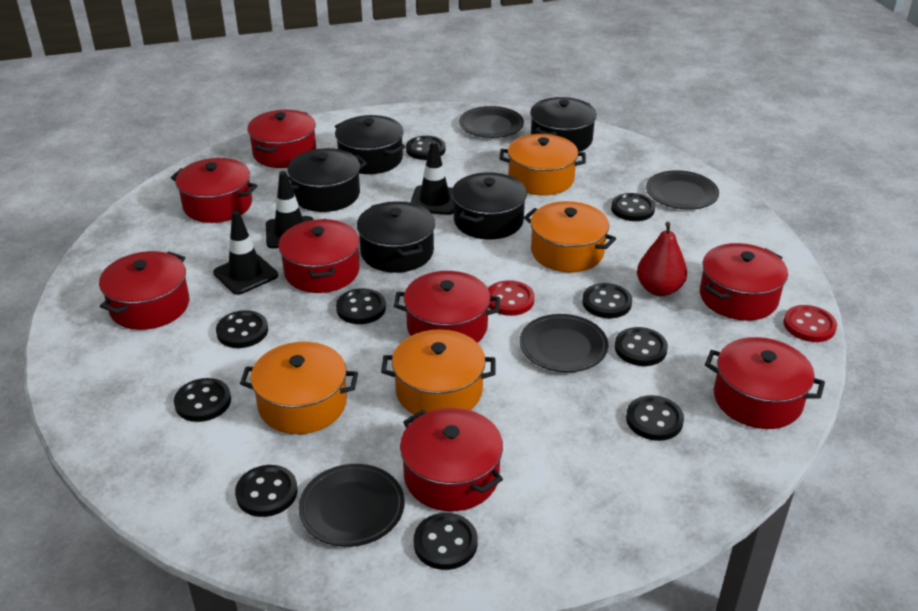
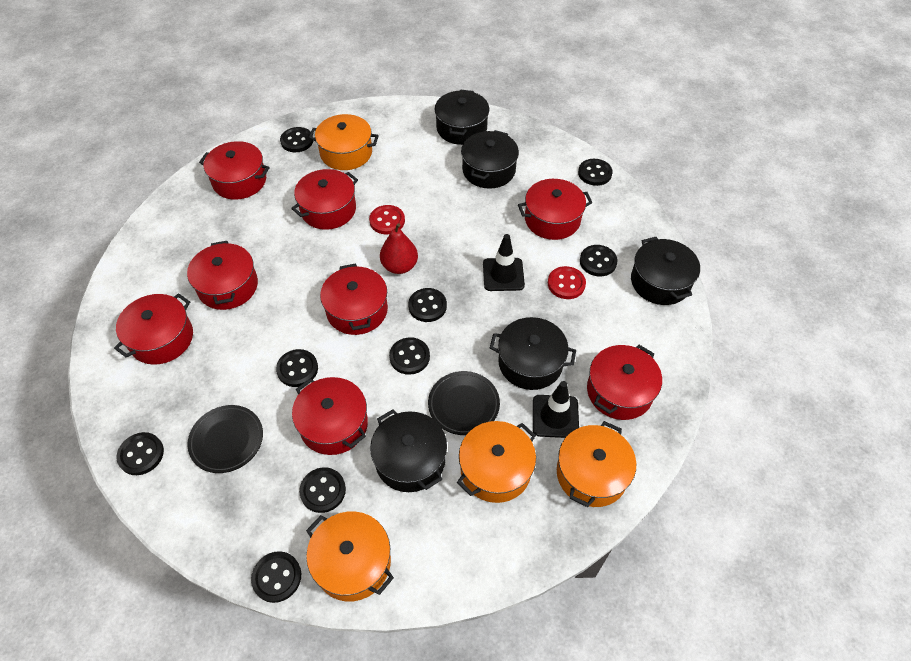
black button: [174,378,231,422] [216,310,268,348] [235,465,298,517] [336,288,386,324] [406,136,446,160] [413,513,478,570] [582,283,632,318] [611,193,655,221] [615,327,668,366] [626,395,684,441] = 10 -> [116,432,164,475] [251,551,301,603] [276,349,318,387] [280,127,313,152] [299,467,346,513] [389,337,430,375] [408,288,447,322] [578,159,613,186] [580,245,618,276] = 9
black plate: [298,464,405,547] [459,106,524,138] [520,314,608,372] [646,170,719,210] = 4 -> [187,405,263,473] [428,371,500,435] = 2
black traffic cone: [213,211,278,295] [266,171,313,248] [410,141,454,215] = 3 -> [483,234,525,291] [533,381,579,438] = 2

